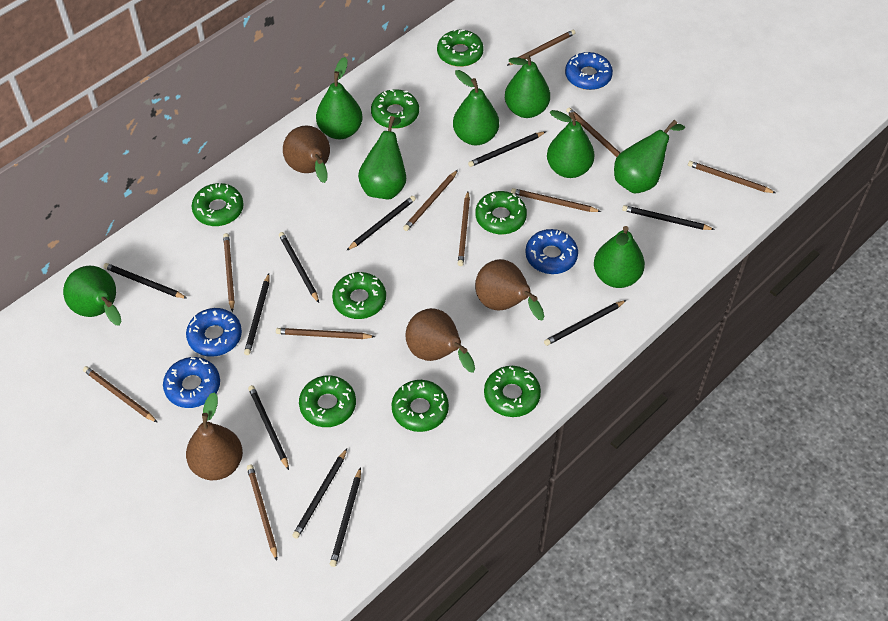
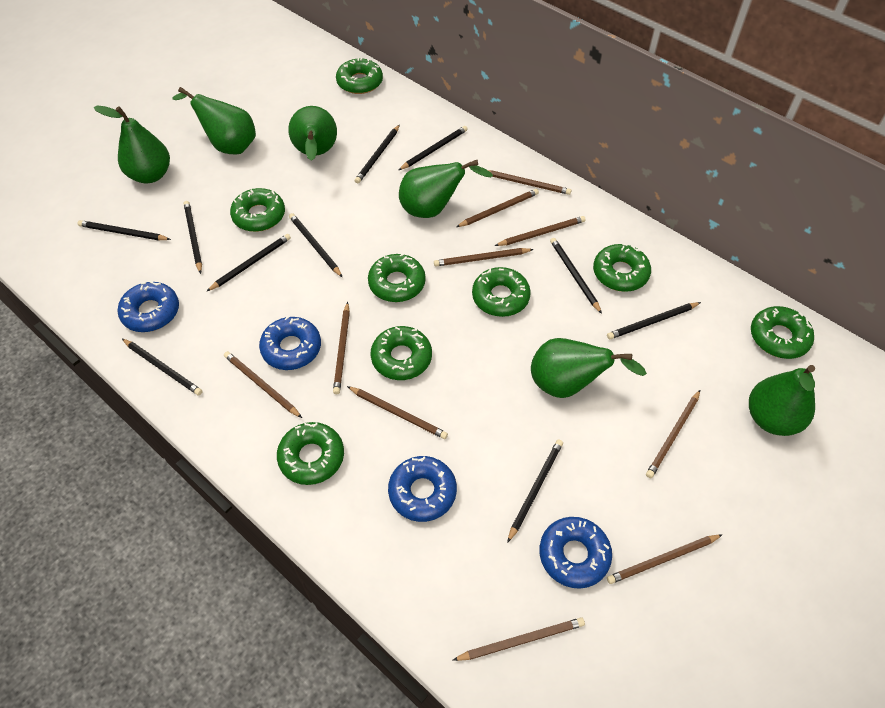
brown pear: [186,392,243,480] [283,125,330,183] [405,308,475,373] [475,259,544,321] = 4 -> none = 0
green pear: [63,266,122,326] [316,57,362,139] [358,116,406,200] [453,70,499,145] [505,53,550,118] [547,110,595,178] [594,226,645,288] [614,120,685,194] = 8 -> [94,106,170,183] [172,87,256,154] [288,106,337,161] [399,160,493,218] [531,338,647,398] [749,365,815,436] = 6

